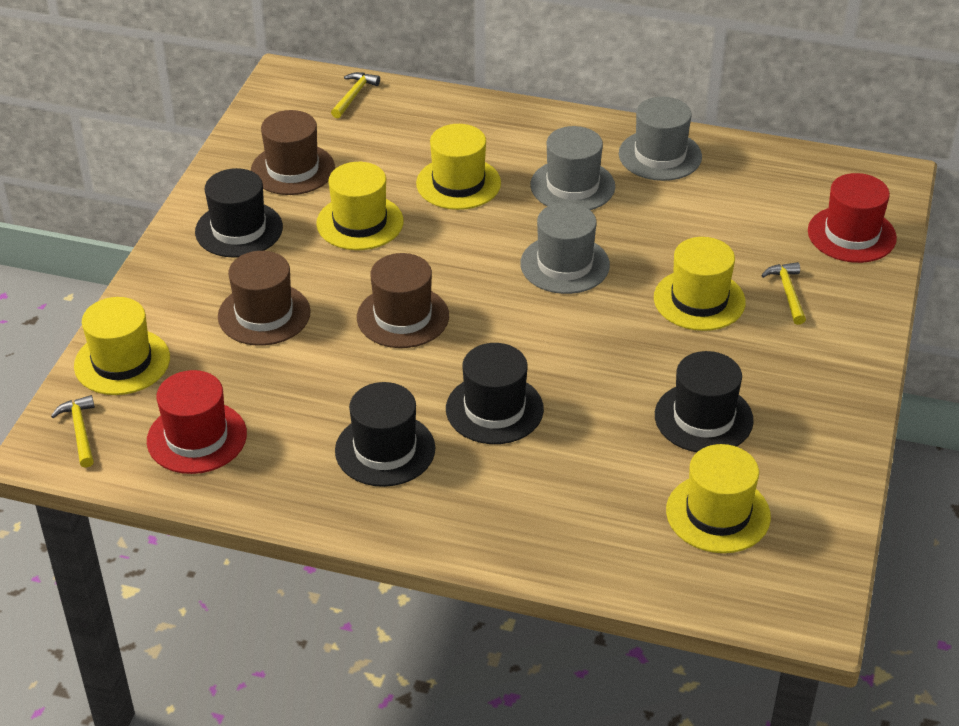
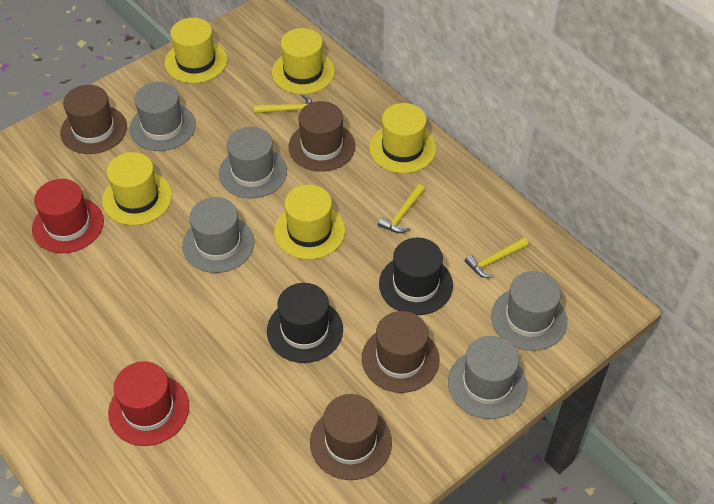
black hat: [195,168,283,258] [335,382,435,487] [446,343,544,444] [655,351,754,452] = 4 -> [267,283,343,363] [379,238,453,315] = 2
brown hat: [218,251,311,346] [251,110,335,195] [357,253,449,348] = 3 -> [60,85,127,154] [288,101,355,172] [310,394,392,480] [362,311,439,393] = 4
grey hat: [520,202,610,294] [530,126,615,210] [619,97,702,181] = 3 -> [130,82,196,151] [182,197,254,273] [219,127,287,199] [448,336,527,419] [491,271,567,351] = 5

